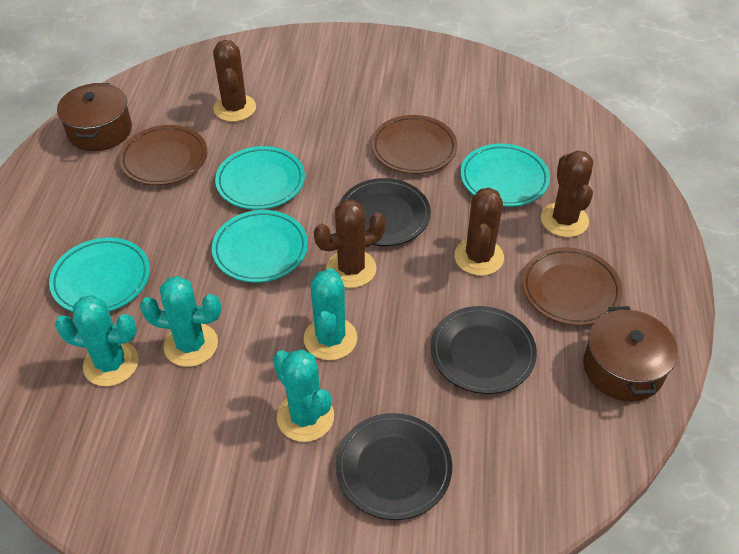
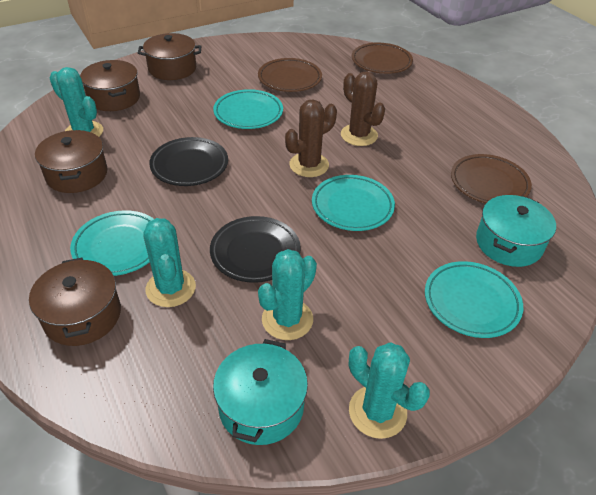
black plate: [336,413,452,520] [339,178,431,246] [431,306,537,394] = 3 -> [149,137,228,186] [210,216,301,283] = 2
brown cactus: [213,40,256,122] [314,200,385,288] [454,188,504,276] [541,150,593,237] = 4 -> [285,99,337,177] [341,72,385,146] = 2
brown pot: [57,83,132,151] [583,306,678,402] = 2 -> [29,258,121,346] [35,130,107,193] [80,60,140,111] [138,33,201,80] = 4
turquoise pot: none = 0 -> [213,339,308,445] [476,195,556,267] = 2

